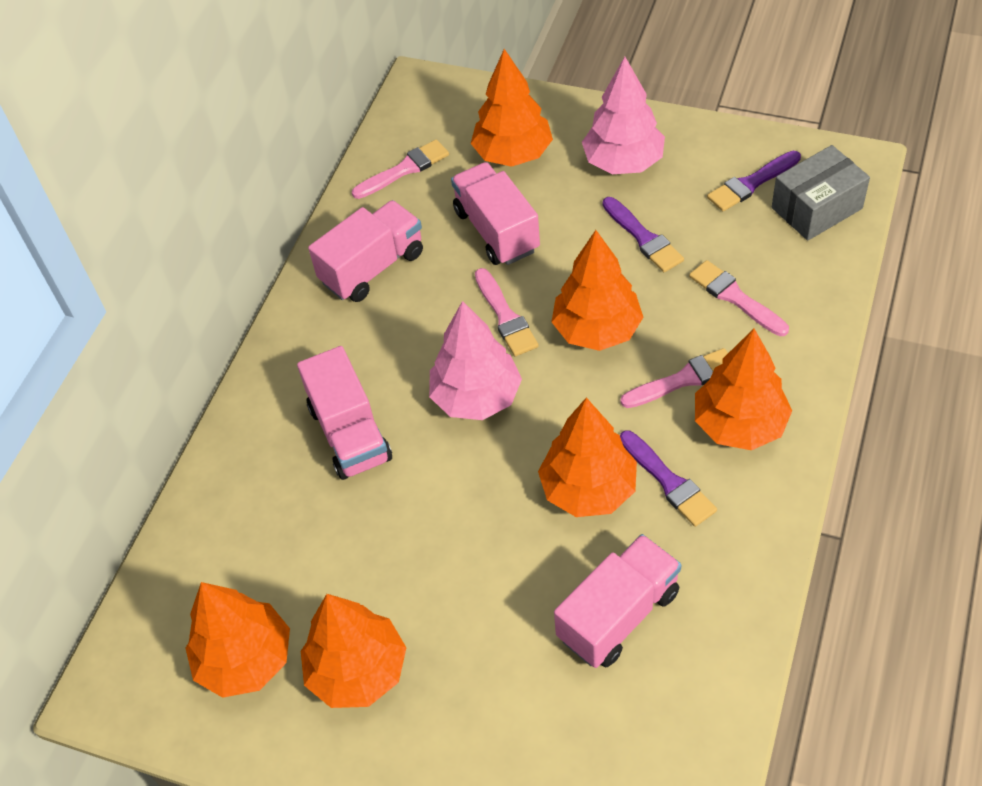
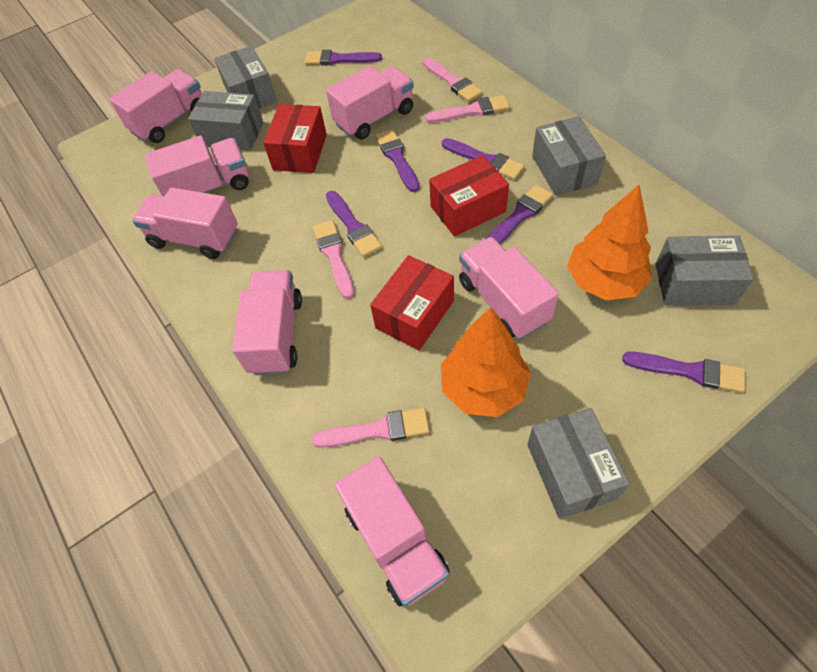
grey box: [772,145,870,241] = 1 -> [188,91,264,151] [214,46,277,108] [527,408,630,518] [532,116,606,196] [655,236,754,306] = 5
orange tree: [185,582,290,698] [301,594,406,708] [471,49,553,167] [538,397,637,517] [551,230,643,351] [695,328,792,450] = 6 -> [441,307,531,417] [567,185,652,301] = 2
pink tree: [429,301,522,420] [582,57,665,174] = 2 -> none = 0
pink truck: [297,346,392,480] [308,200,423,302] [451,162,540,265] [554,534,682,668] = 4 -> [110,69,202,143] [133,187,238,259] [145,135,249,196] [232,270,302,375] [326,66,414,140] [334,456,450,607] [459,237,559,339] = 7
purple brush: [603,197,684,272] [620,430,717,527] [707,151,801,211] = 3 -> [305,50,382,66] [326,191,382,257] [375,129,419,192] [442,138,525,180] [486,185,553,244] [622,352,745,393] = 6
red box: none = 0 -> [263,104,327,173] [370,255,454,350] [429,155,509,236] = 3

